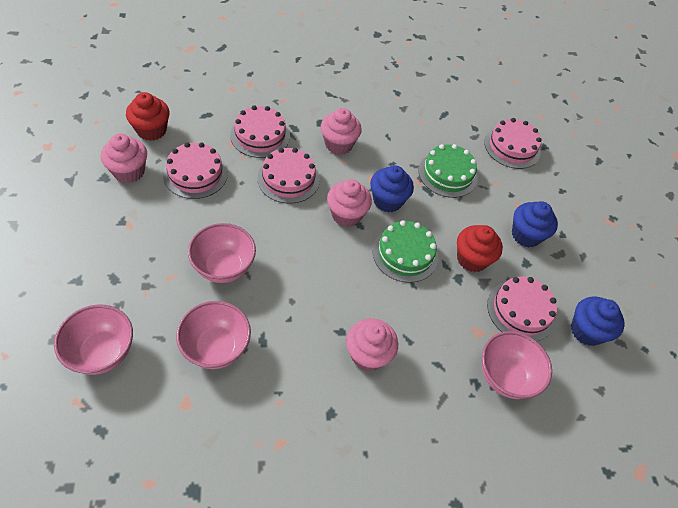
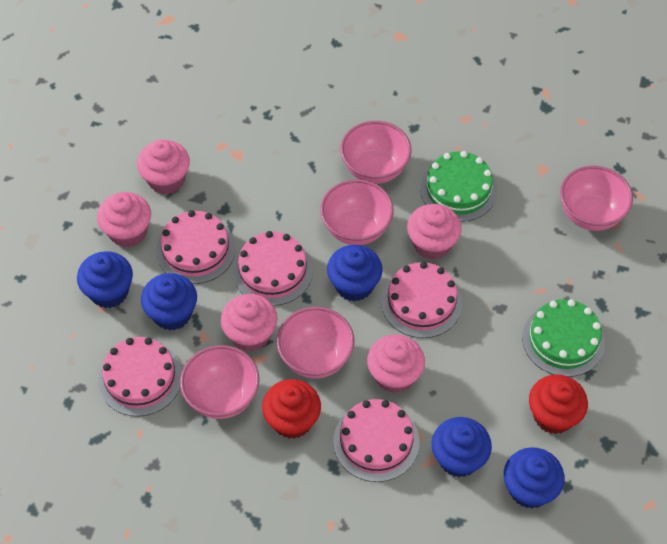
blue cupcake: [370,165,414,212] [512,201,558,247] [571,296,625,346] = 3 -> [77,251,133,308] [141,273,197,331] [327,245,383,301] [432,417,492,477] [504,447,565,508] = 5
pink bowl: [54,304,133,375] [176,301,251,369] [188,223,256,283] [482,331,552,399] = 4 -> [180,345,260,419] [277,307,354,378] [320,179,394,245] [340,121,412,184] [560,165,633,231] = 5
pink cupcake: [101,134,147,183] [321,108,362,155] [327,179,372,227] [346,318,398,371] = 4 -> [97,192,151,247] [137,140,190,194] [221,294,277,352] [367,335,425,393] [407,204,462,260] = 5

